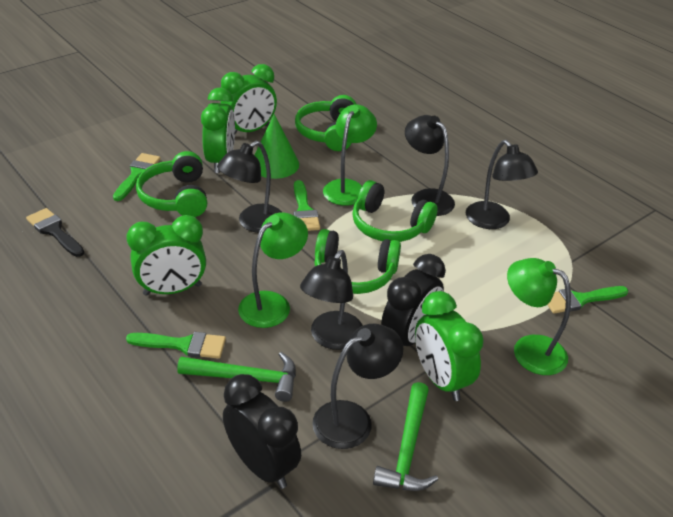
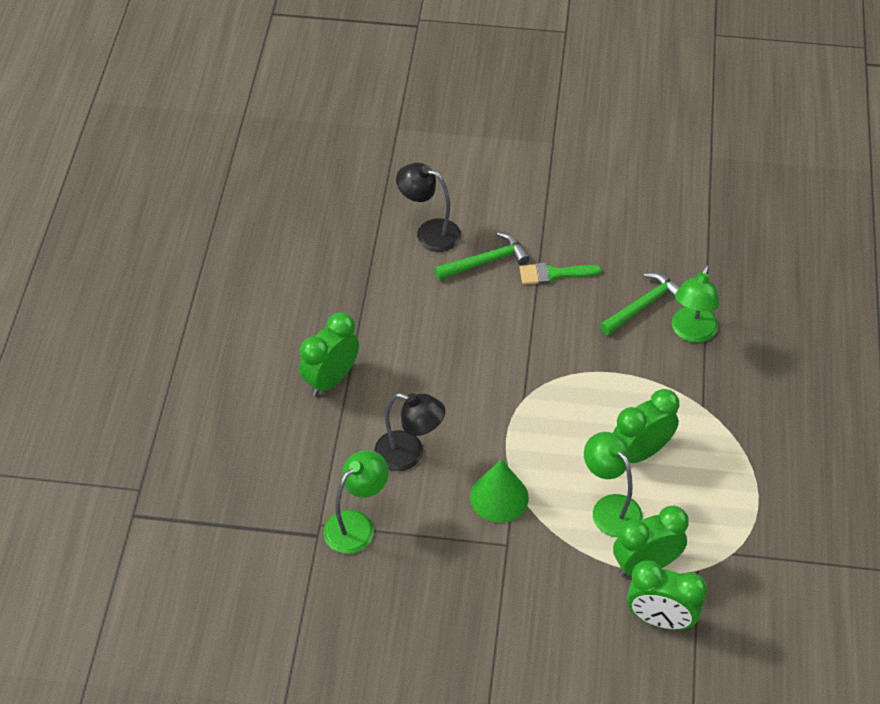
black brush: [26,208,84,257] = 1 -> none = 0
black clock: [223,374,301,489] [381,254,446,346] = 2 -> none = 0
black lamp: [217,141,282,233] [300,250,363,350] [312,324,403,449] [405,115,455,216] [466,140,538,229] = 5 -> [374,393,445,471] [396,163,461,252] = 2
green brush: [113,153,161,201] [126,332,226,359] [294,180,320,231] [547,286,628,314] = 4 -> [520,263,602,285] = 1
green headphones: [136,151,207,217] [295,95,356,151] [315,229,401,294] [352,180,438,242] = 4 -> none = 0

